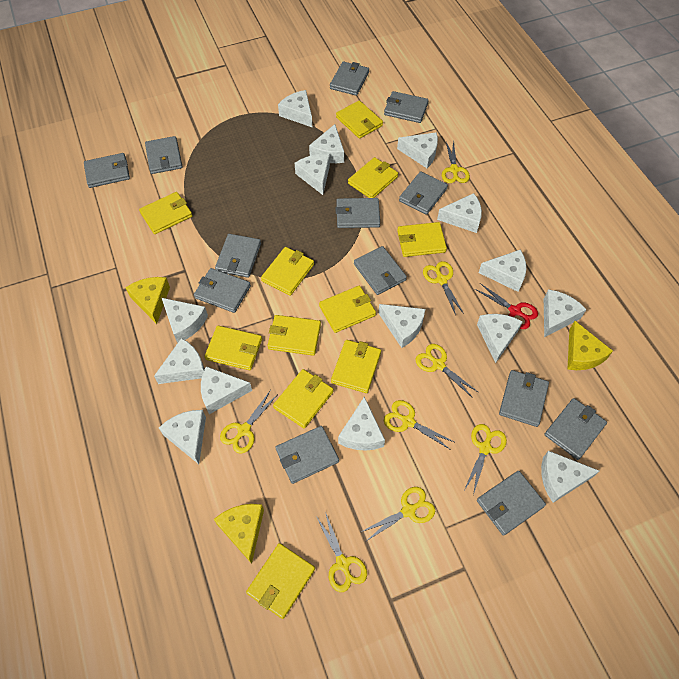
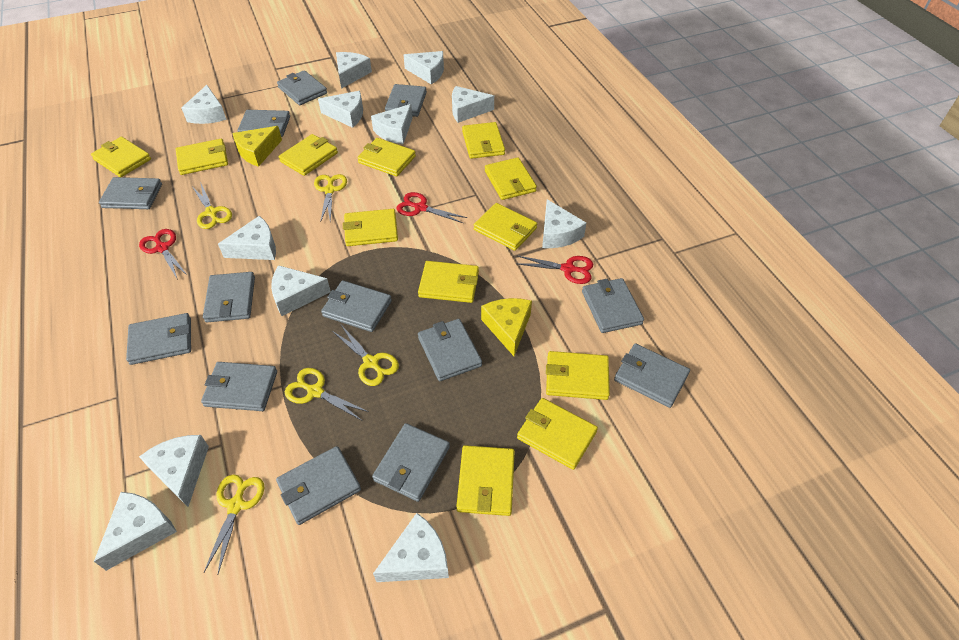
red scissors: [475,283,538,329] = 1 -> [139,229,188,280] [396,192,467,223] [515,256,594,284] = 3
white cheese: [154,338,205,384] [159,410,206,464] [162,298,208,343] [201,366,252,414] [278,90,312,127] [295,154,330,195] [309,124,344,163] [338,397,385,451] [378,304,425,348] [397,132,438,168] [437,193,482,233] [477,314,523,363] [479,249,526,292] [541,451,599,503] [544,289,587,337] = 15 -> [94,492,177,571] [139,435,209,507] [182,85,227,124] [218,216,276,260] [271,265,331,316] [318,91,363,128] [336,52,372,89] [371,104,413,144] [373,513,449,582] [404,51,444,84] [452,86,494,123] [542,199,586,248] = 12
yellow cheese: [125,277,170,324] [214,504,264,564] [567,321,613,370] = 3 -> [232,126,282,167] [481,298,532,356] = 2
yellow scissors: [220,390,277,454] [316,512,367,592] [361,487,435,542] [384,400,454,450] [416,344,478,398] [423,261,464,315] [442,140,470,183] [465,424,507,495] = 8 -> [192,182,232,229] [204,474,264,574] [285,368,369,420] [314,174,347,223] [332,325,399,386] = 5
yellow wallet: [139,192,192,234] [205,326,262,370] [246,543,315,619] [261,247,314,296] [268,315,321,356] [273,369,333,428] [319,286,376,333] [331,340,381,393] [336,100,383,139] [348,157,398,198] [397,222,447,257] = 11 -> [91,137,151,177] [176,139,228,175] [279,134,338,176] [343,209,398,246] [357,138,416,176] [418,261,479,303] [456,445,515,516] [462,122,505,159] [474,203,537,251] [485,157,537,200] [517,398,598,470] [546,351,610,400] = 12

